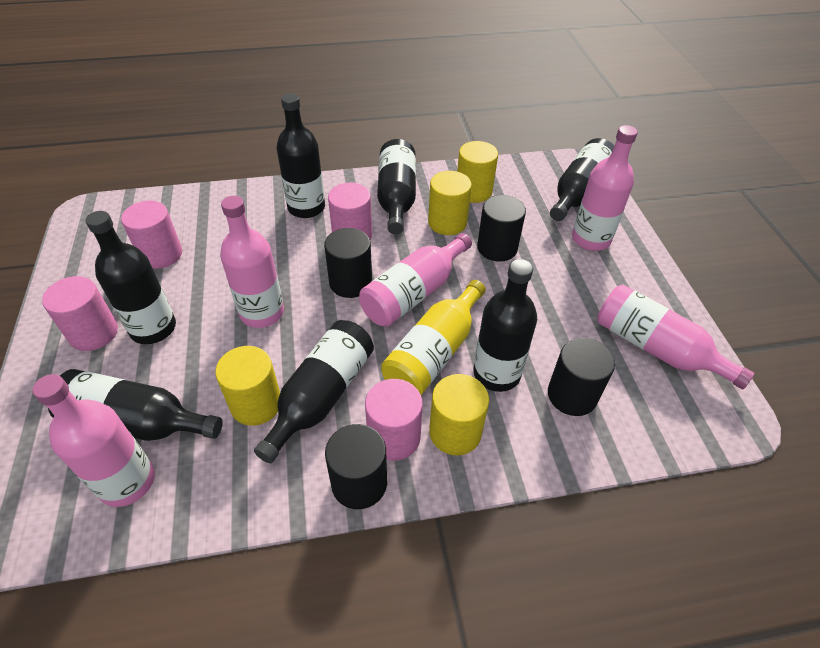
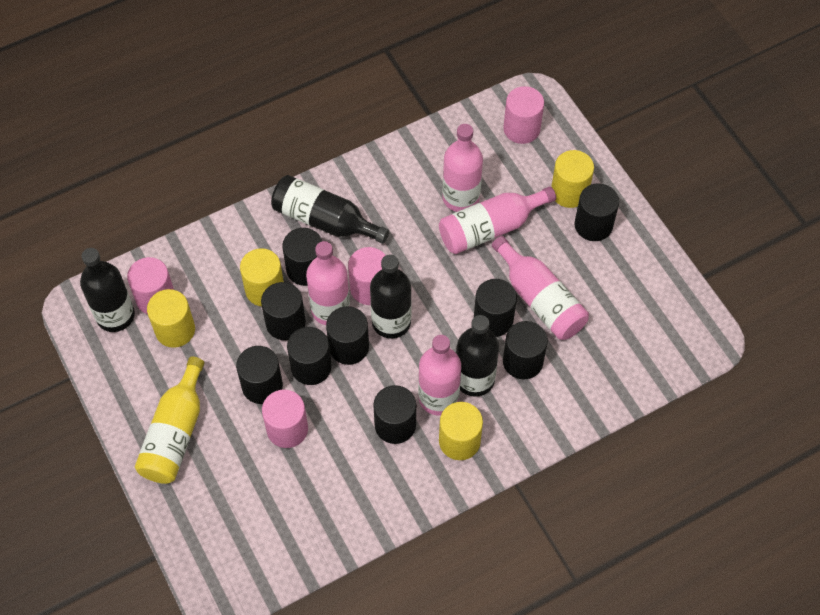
black bottle: [48,369,223,441] [85,211,176,344] [254,320,374,463] [277,93,325,218] [377,139,416,234] [474,259,537,392] [550,138,614,221] = 7 -> [80,248,135,332] [271,175,389,244] [370,254,411,338] [457,315,499,397] = 4
black cylinder: [324,228,372,298] [325,424,387,509] [477,195,526,262] [548,338,615,416] = 4 -> [236,346,283,404] [261,282,306,340] [282,228,322,286] [287,327,332,385] [326,306,369,365] [373,385,416,444] [474,279,517,337] [503,321,548,379] [574,183,619,241] = 9

